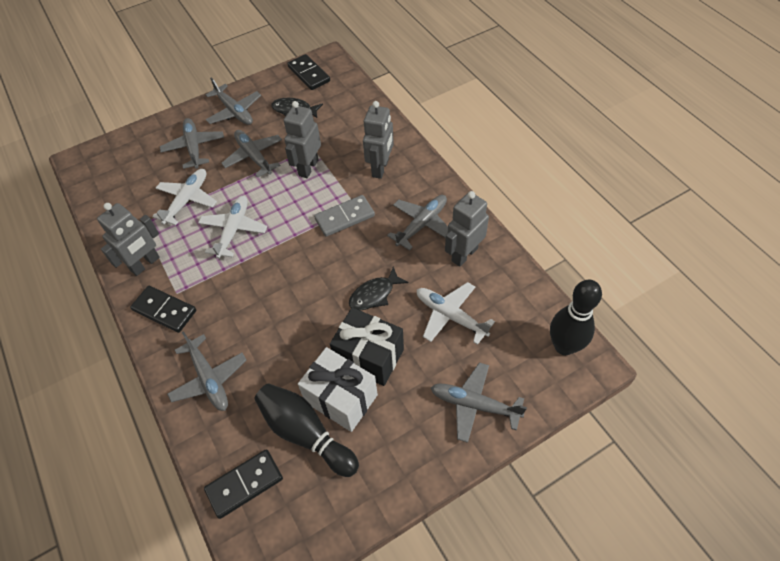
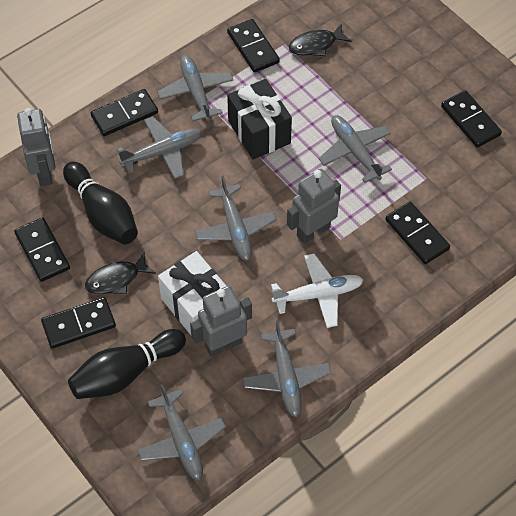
black domino: [130,286,196,333] [204,449,283,519] [287,54,330,90] = 3 -> [14,217,70,282] [41,297,116,349] [91,89,158,136] [227,19,280,73] [385,202,450,264] [441,90,502,148] = 6
grey domino: [314,195,375,237] = 1 -> none = 0
grey robot: [97,203,160,276] [284,101,321,178] [363,101,394,179] [445,191,489,267] = 4 -> [17,108,55,186] [190,286,252,357] [287,169,341,244] = 3
white plane: [152,169,217,225] [198,196,267,259] [417,282,495,345] = 3 -> [271,253,363,328] = 1

